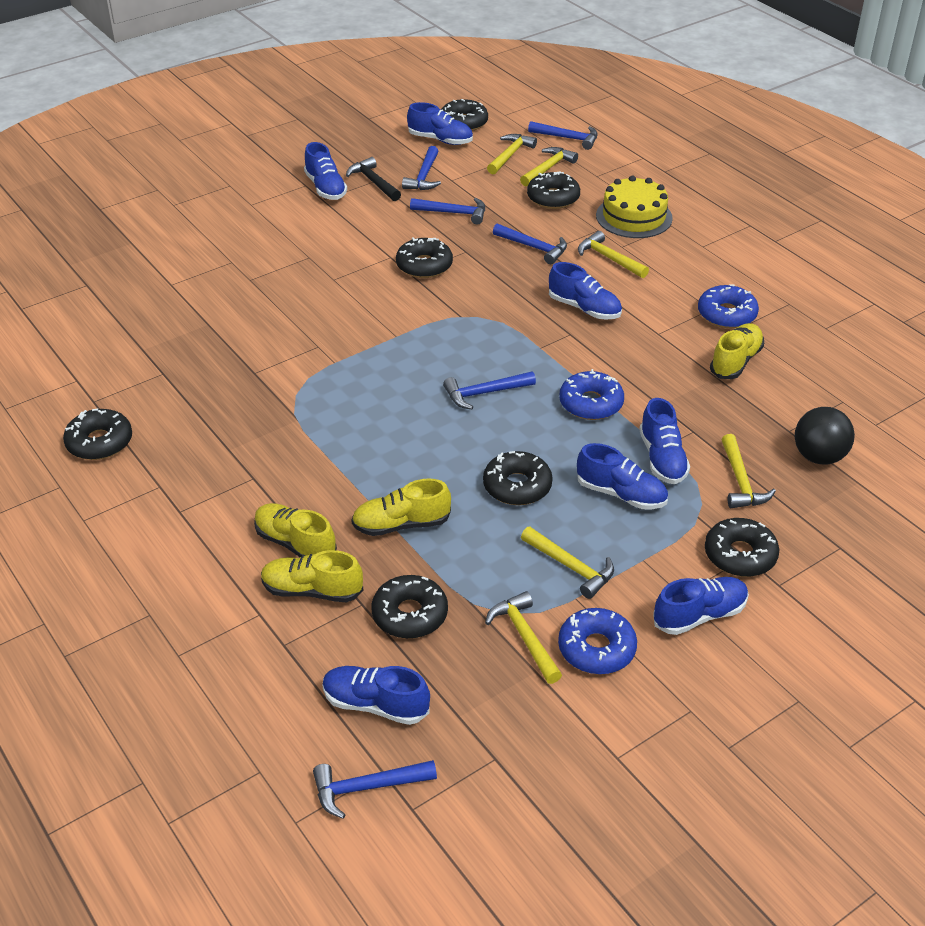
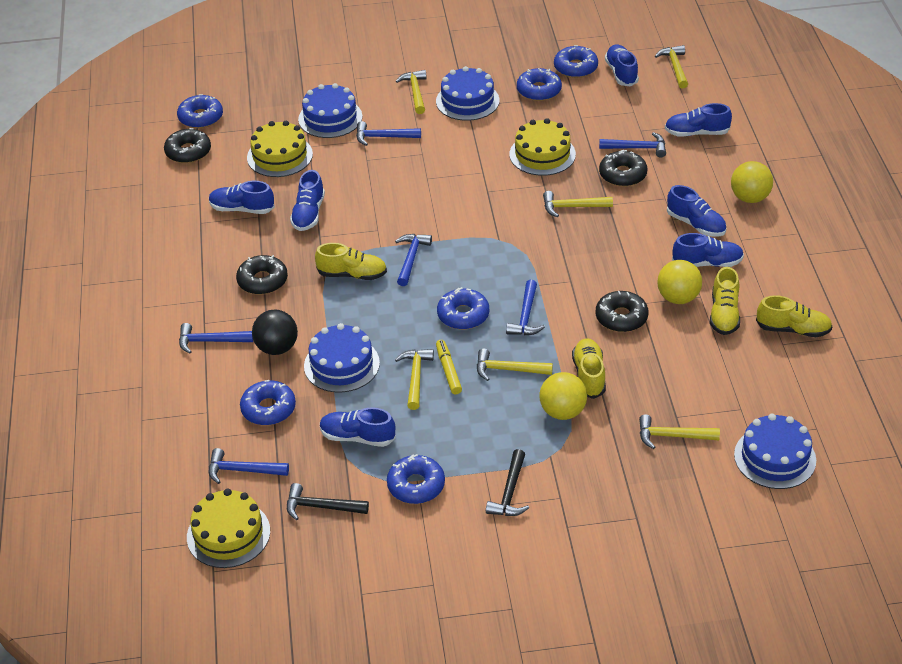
black donut: [63,409,132,460] [371,575,448,639] [396,238,453,278] [441,99,488,131] [483,451,553,505] [527,171,580,209] [705,518,779,577] = 7 -> [164,128,211,163] [236,255,288,295] [596,291,649,332] [599,150,647,187] = 4
black hammer: [346,157,401,201] = 1 -> [287,483,369,520] [486,449,529,516] = 2
blue cake: none = 0 -> [298,83,362,138] [304,323,380,393] [436,66,499,121] [734,414,816,489] = 4
blue donut: [558,608,637,674] [559,369,624,420] [698,284,759,328] = 3 -> [177,94,223,128] [240,380,296,425] [387,454,445,504] [437,287,489,330] [517,68,562,101] [554,45,598,78] = 6
yellow ball: none = 0 -> [540,372,587,420] [657,260,702,304] [731,161,773,203] = 3
yellow cake: [596,176,673,238] = 1 -> [187,489,270,568] [247,121,313,177] [510,118,576,176] = 3
yellow marker: none = 0 -> [436,340,462,394] = 1

